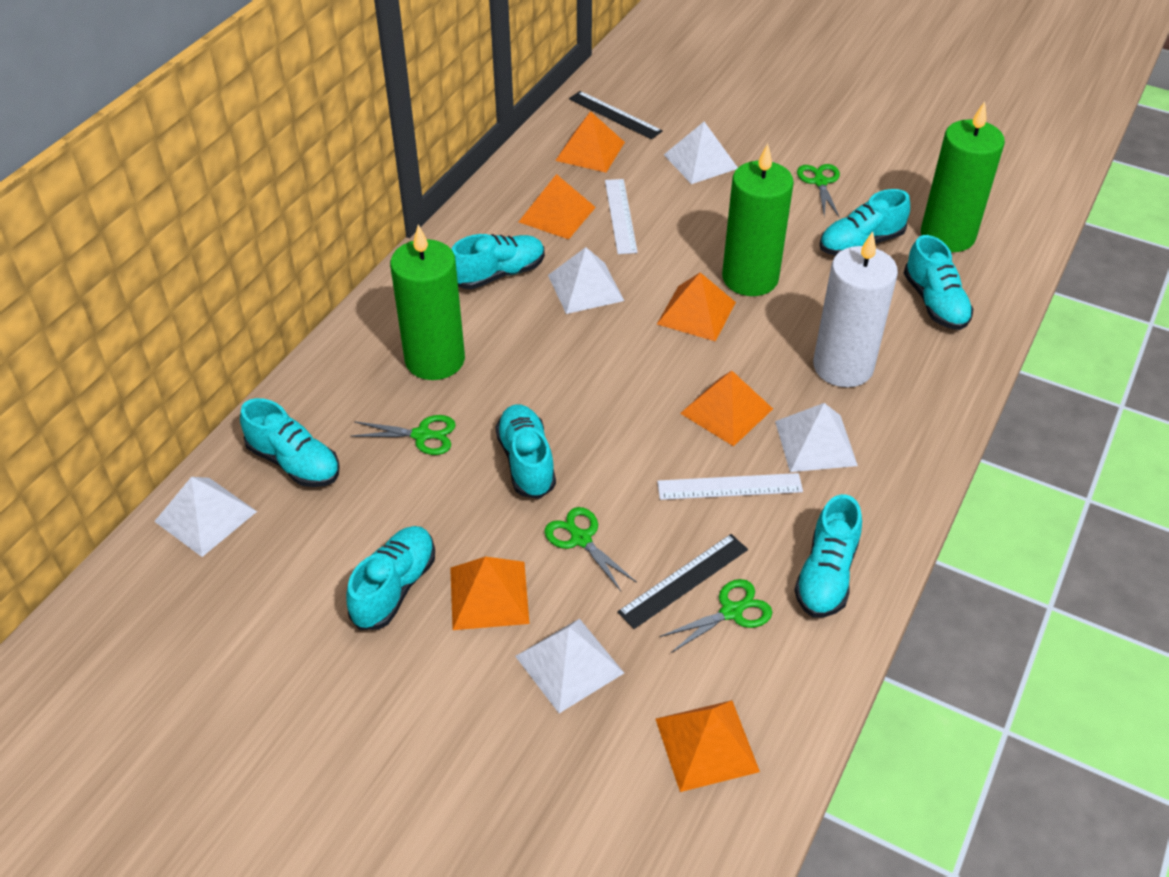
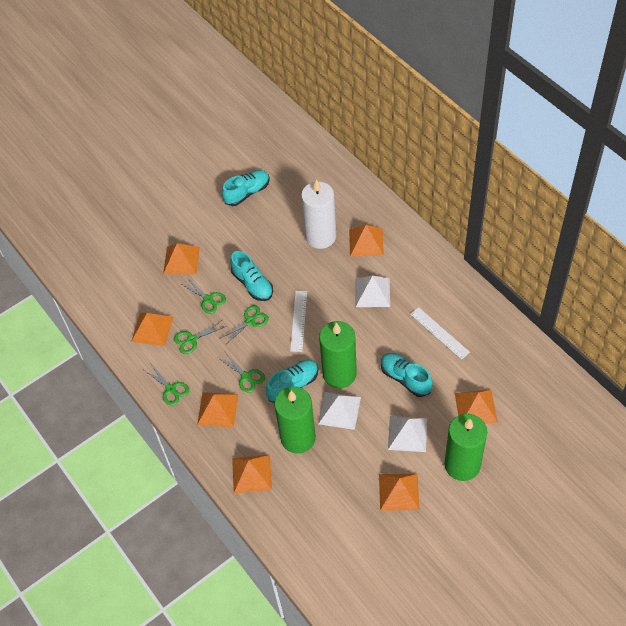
black ruler: [569,91,663,139] [617,534,748,629] = 2 -> none = 0
green scissors: [351,415,456,455] [544,507,637,591] [659,579,772,653] [797,164,840,217] = 4 -> [144,363,189,405] [174,320,227,354] [180,278,226,314] [218,351,265,393] [219,305,269,345] = 5
orange pyramid: [450,556,530,630] [519,174,596,239] [555,111,625,172] [656,700,760,792] [657,272,736,342] [680,371,773,446] = 6 -> [131,313,173,346] [163,243,200,274] [197,392,239,427] [232,455,272,493] [349,225,384,257] [379,474,419,511] [455,390,498,424] = 7
turquoise shoe: [240,398,340,487] [346,526,435,630] [451,234,545,289] [495,405,556,499] [794,494,862,618] [819,189,910,256] [904,235,974,330] = 7 -> [222,170,270,206] [230,251,273,301] [266,360,318,403] [381,353,433,397] = 4
white pyramid: [154,477,257,557] [515,618,624,713] [548,247,624,314] [664,122,738,184] [775,403,858,472] = 5 -> [318,392,361,430] [355,276,390,307] [388,416,427,452] = 3

